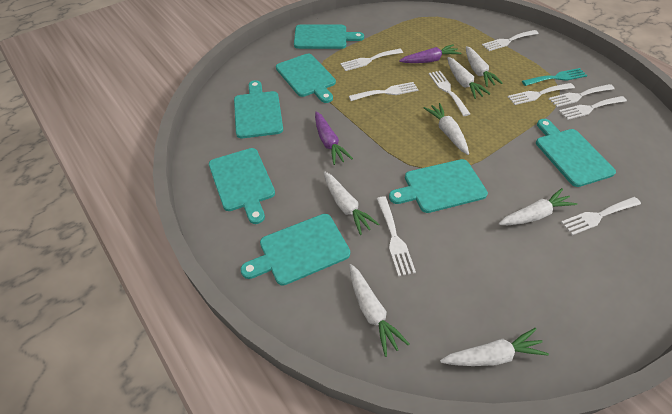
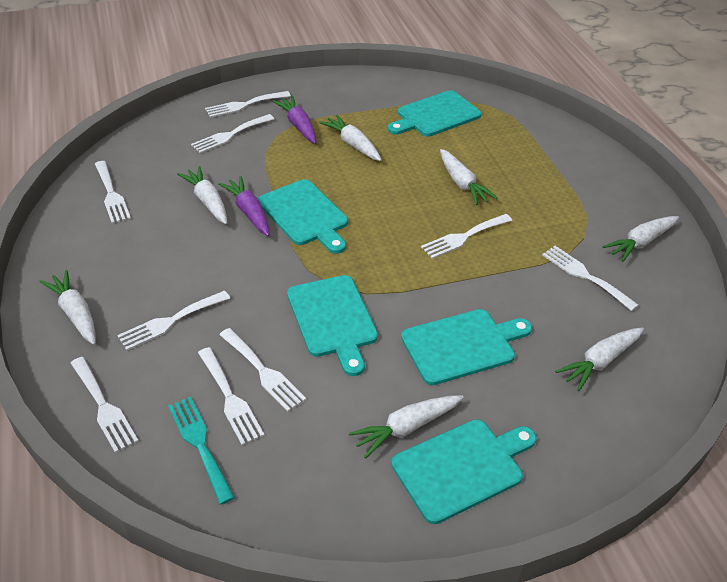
turquoise cutting board: [209,148,275,224] [234,80,283,138] [241,214,350,286] [276,54,336,103] [294,24,364,49] [389,159,488,213] [536,119,616,187] = 7 -> [258,179,348,254] [287,275,378,376] [388,90,482,137] [391,419,536,524] [401,309,532,385] = 5

